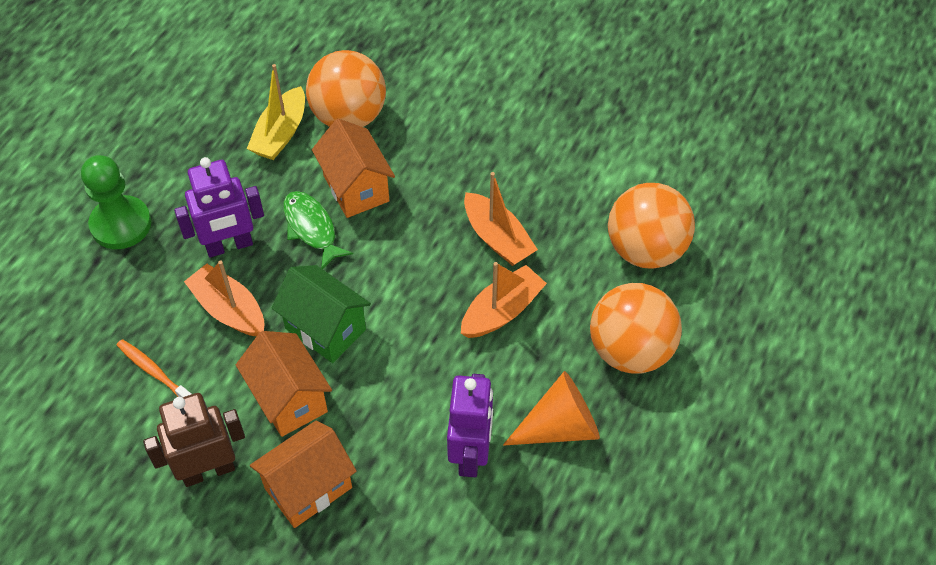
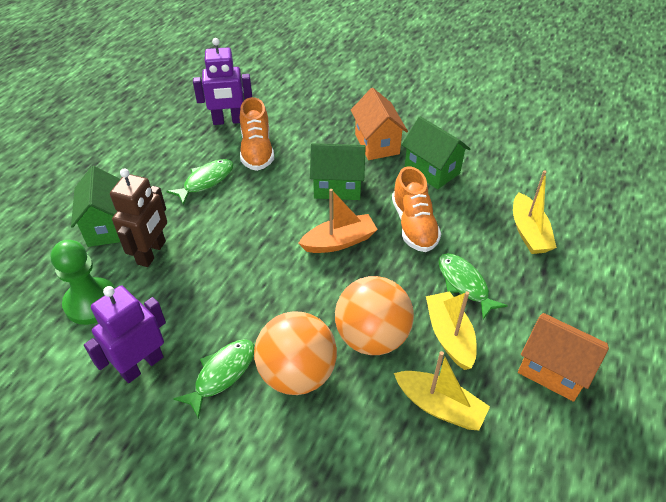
green fish: [283,191,353,269] = 1 -> [166,159,233,205] [173,339,255,419] [438,253,508,319] = 3
green house: [272,265,371,363] = 1 -> [71,166,120,247] [310,143,366,200] [402,116,470,189] = 3
orange ball: [306,50,386,127] [590,283,682,374] [608,183,695,269] = 3 -> [254,311,337,395] [335,276,414,355] = 2
orange boat: [184,260,264,336] [461,262,547,338] [464,172,538,266] = 3 -> [298,189,378,253] = 1
orange cone: [503,371,600,446] = 1 -> none = 0
orange house: [236,331,332,437] [250,420,357,528] [312,119,395,218] = 3 -> [351,88,408,160] [518,313,609,402] = 2
orange shoe: none = 0 -> [240,97,274,171] [392,166,441,252] = 2
orange toothbrush: [117,339,191,397] = 1 -> none = 0
yellow boat: [247,64,305,160] = 1 -> [394,351,490,430] [426,291,477,370] [513,170,557,254] = 3

